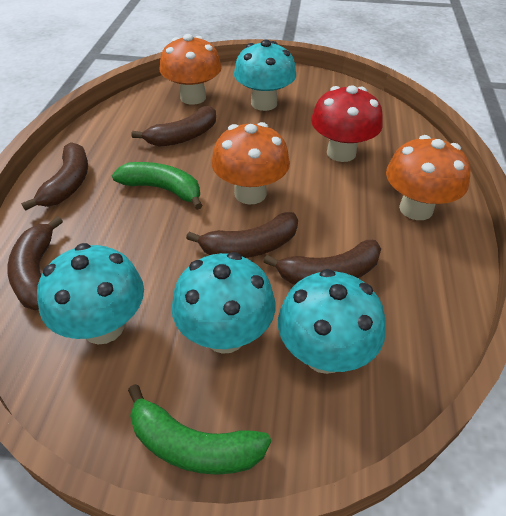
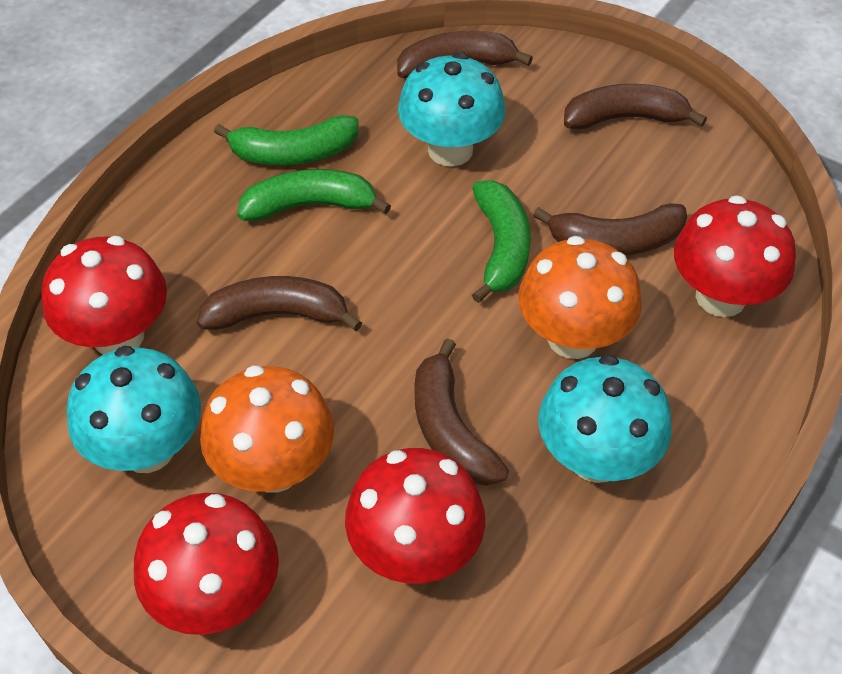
green banana: [112,162,202,210] [128,384,271,475] = 2 -> [214,115,359,166] [238,169,391,221] [472,180,531,303] = 3
orange mushroom: [159,34,222,105] [212,122,290,205] [386,135,470,220] = 3 -> [200,365,334,493] [518,236,642,359] = 2
red mushroom: [311,85,383,162] = 1 -> [41,236,167,355] [134,493,279,635] [345,448,485,584] [674,195,796,317] = 4
turquoise mushroom: [37,243,144,344] [172,252,275,354] [234,40,296,111] [278,269,385,374] = 4 -> [66,346,201,473] [398,53,505,167] [539,354,672,483] = 3

